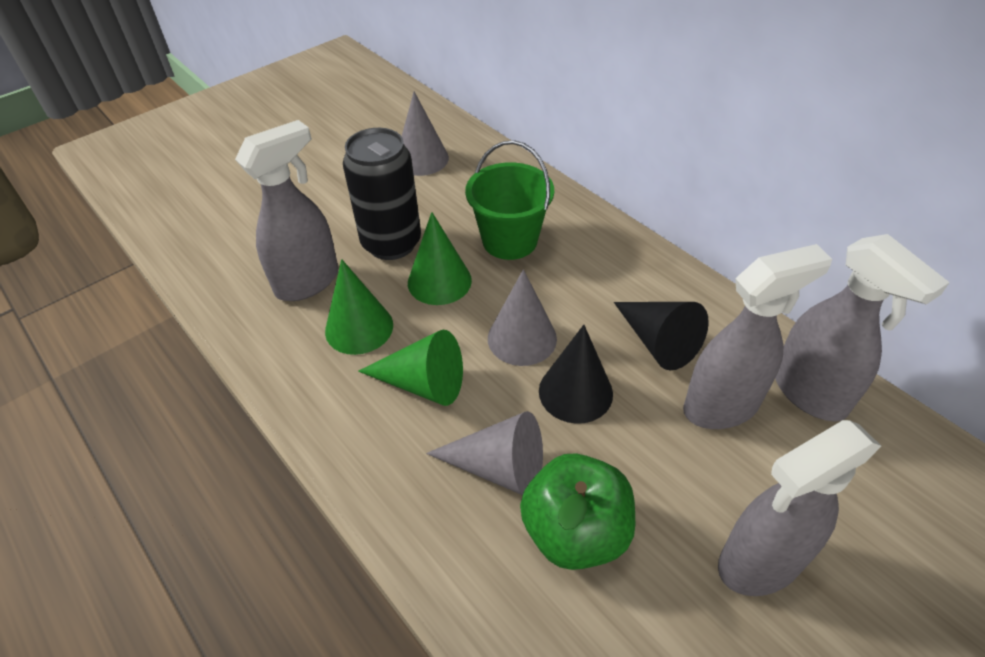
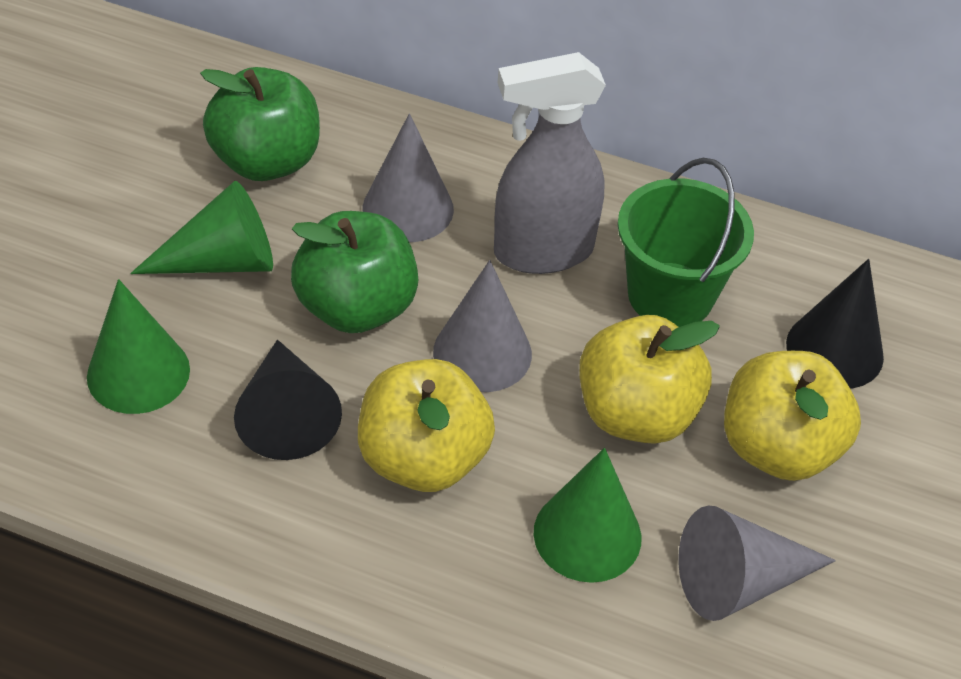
black can: [343,128,421,260] = 1 -> none = 0
green apple: [520,453,635,570] = 1 -> [200,67,320,181] [291,211,418,333] = 2
grey spray bottle: [235,120,339,301] [683,244,832,429] [718,420,881,596] [775,234,950,422] = 4 -> [494,52,606,274] = 1
yellow apple: none = 0 -> [358,359,495,492] [579,315,720,444] [724,351,861,481] = 3

